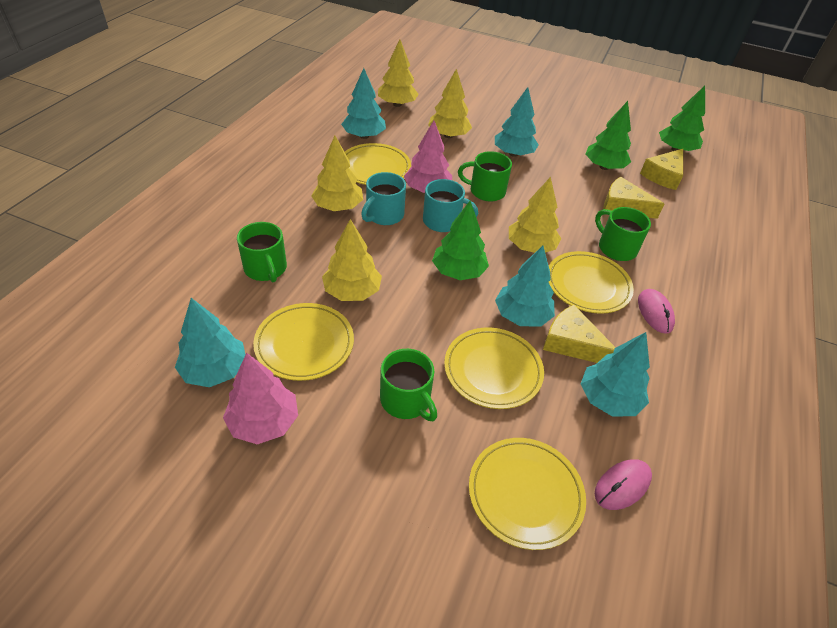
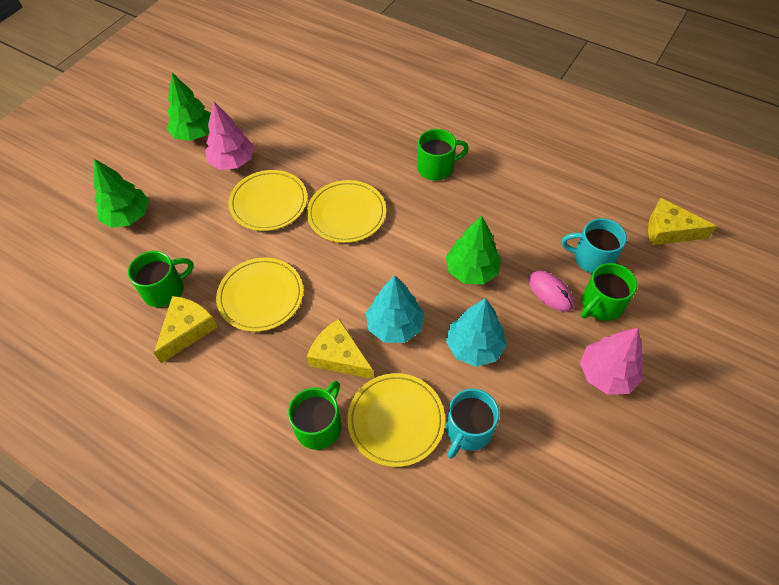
pink mouse: [595,459,652,510] [638,289,675,334] = 2 -> [528,271,574,312] = 1
turquoise tree: [175,298,245,387] [341,68,386,139] [495,87,539,157] [495,246,555,326] [581,332,650,417] = 5 -> [366,275,425,343] [446,298,507,367] = 2
yellow plate: [253,303,354,381] [345,143,411,185] [444,327,544,409] [469,438,586,550] [549,251,634,314] = 5 -> [216,258,303,332] [229,170,307,231] [307,180,386,243] [347,373,445,467] = 4
yellow tree: [311,136,363,211] [322,219,382,301] [378,40,419,107] [428,69,472,138] [509,177,561,253] = 5 -> none = 0

